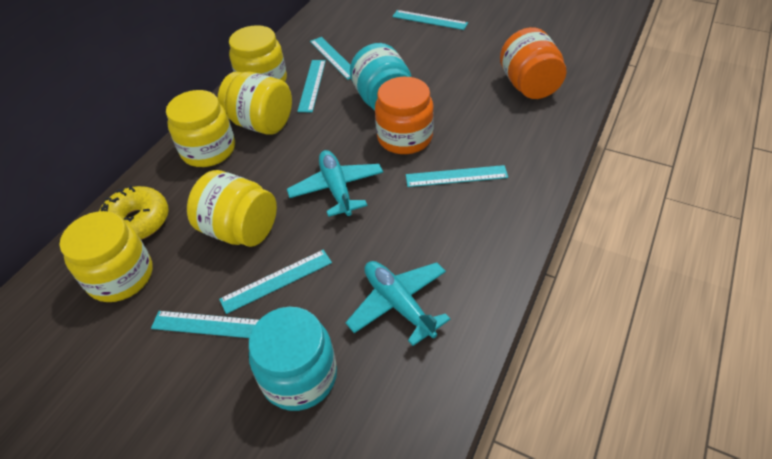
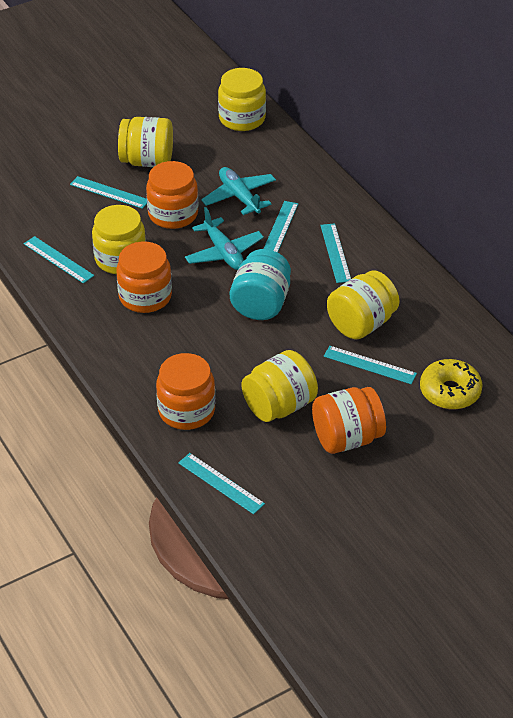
orange jar: [375,77,434,154] [500,27,567,99] = 2 -> [116,242,172,313] [146,161,198,229] [156,353,215,430] [312,387,386,454] = 4
turquoise jar: [249,307,337,411] [350,43,411,111] = 2 -> [230,249,291,320] = 1

